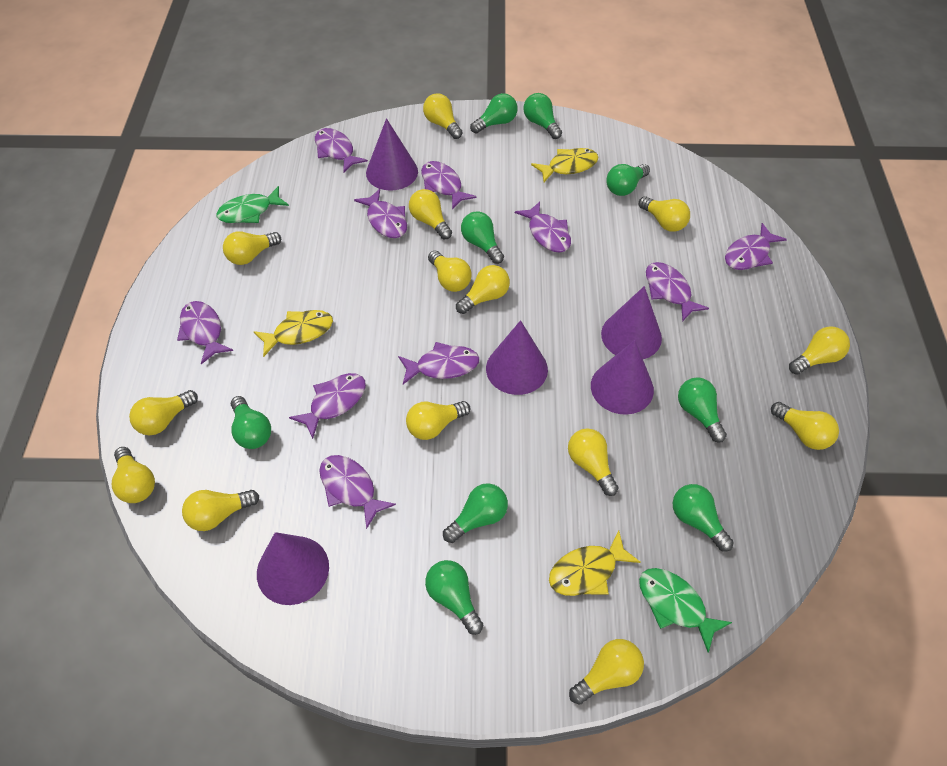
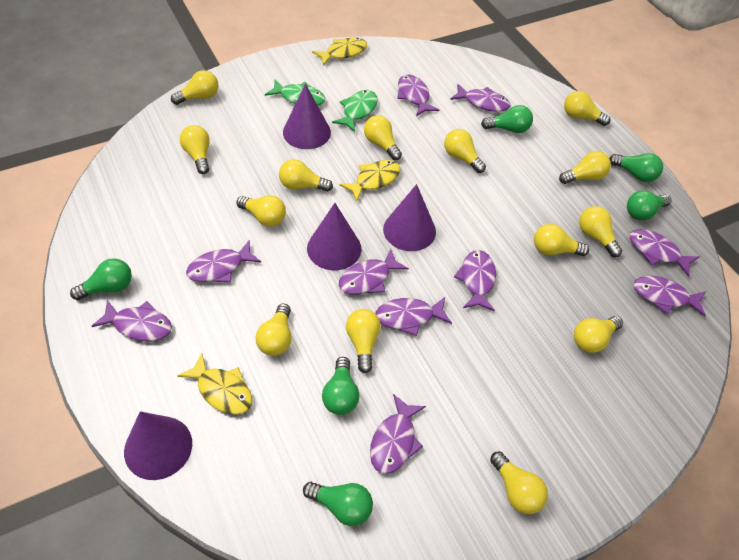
green light bulb: [231,396,271,449] [425,560,483,635] [443,483,508,543] [461,211,504,264] [470,93,518,134] [523,93,562,139] [606,164,650,196] [673,484,734,552] [678,377,727,443] = 9 -> [70,258,132,300] [303,482,373,526] [322,357,359,415] [481,105,533,133] [609,153,663,182] [627,190,671,221] = 6
purple cone: [257,532,329,605] [366,118,418,191] [486,320,548,395] [591,340,654,415] [601,286,662,359] = 5 -> [124,411,192,480] [283,84,331,149] [307,203,361,270] [383,184,436,251] = 4

